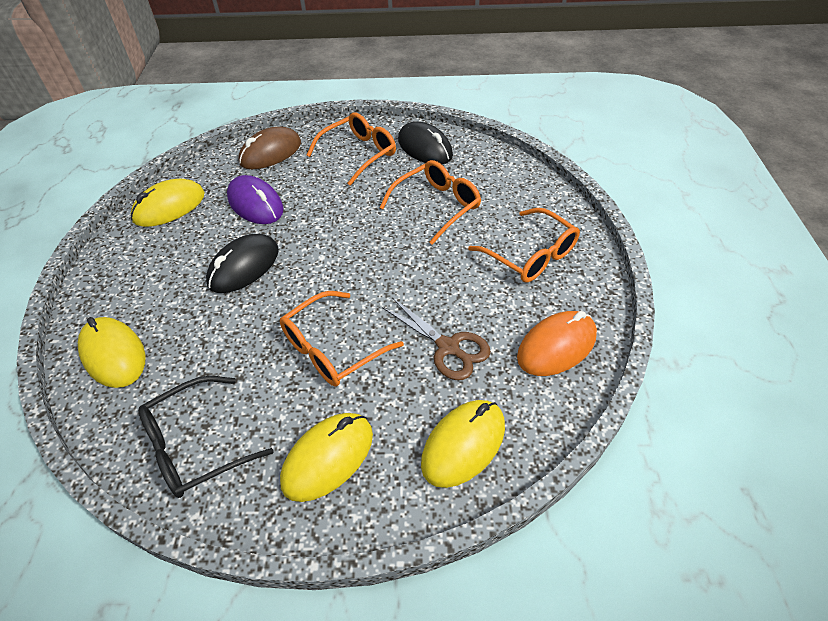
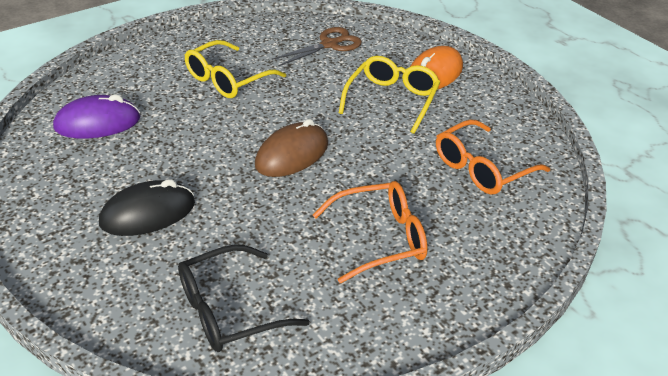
black mouse: [206,234,279,293] [398,121,453,164] = 2 -> [99,179,195,236] = 1
orange glasses: [280,291,404,387] [307,112,396,186] [380,160,481,245] [468,208,580,283] = 4 -> [313,181,428,283] [436,119,550,195] = 2
yellow glasses: none = 0 -> [185,40,286,98] [339,56,440,134] = 2
yellow mouse: [78,317,146,388] [131,178,205,227] [280,413,373,502] [421,400,505,488] = 4 -> none = 0

